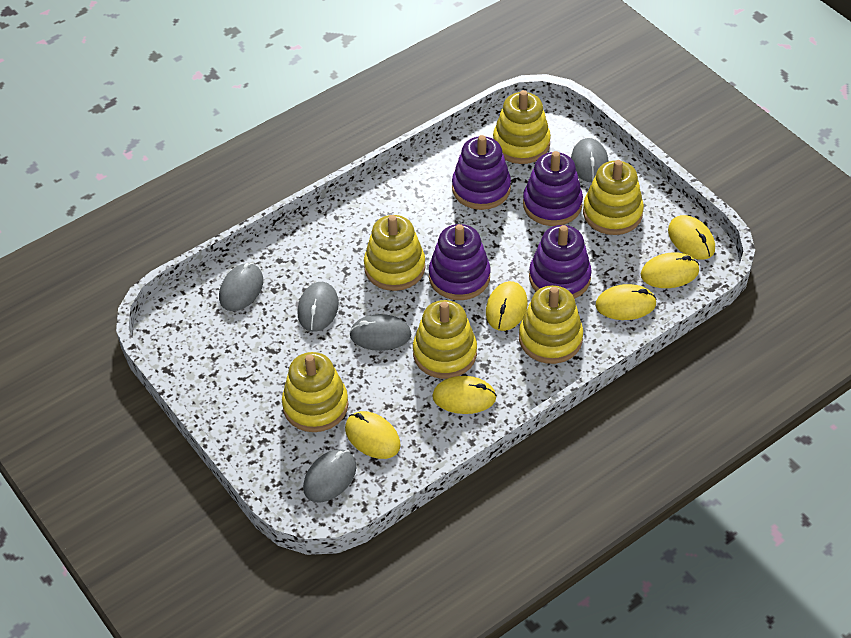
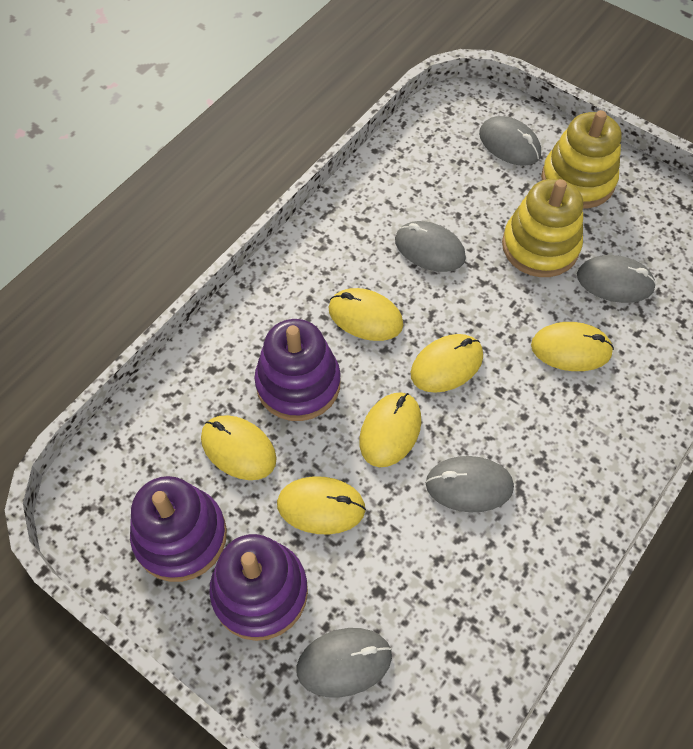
purple stacking toy: [429,224,490,300] [452,135,511,210] [523,151,583,226] [529,225,592,299] = 4 -> [130,476,227,582] [209,534,308,641] [254,319,341,421] = 3
yellow stacking toy: [282,352,348,432] [364,215,426,291] [413,300,477,379] [493,90,551,164] [519,285,583,364] [583,160,644,235] = 6 -> [502,179,583,277] [541,110,622,209] = 2

